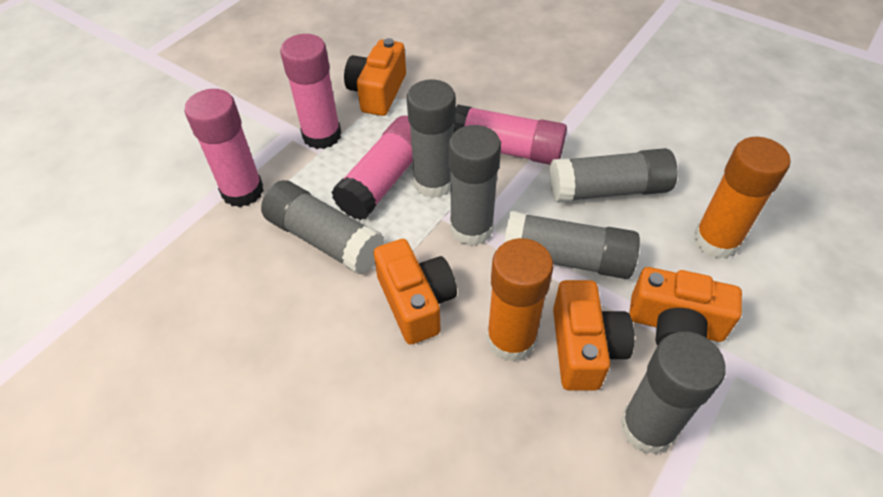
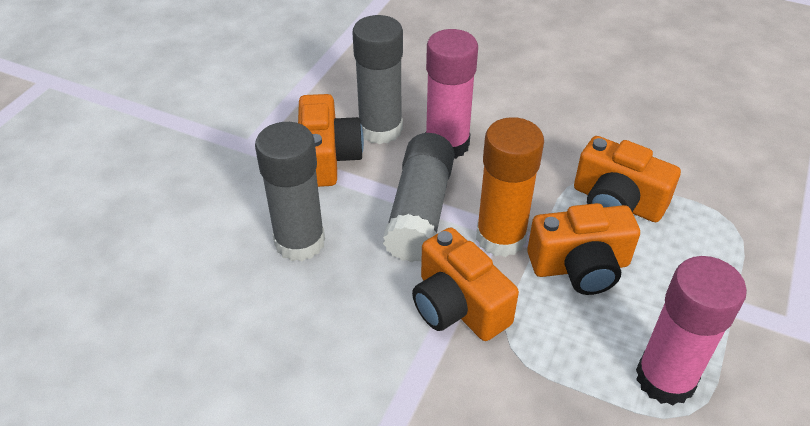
grey glue stick: [261,180,384,274] [407,79,456,198] [449,125,501,246] [504,211,640,279] [549,148,678,203] [620,332,726,455] = 6 -> [255,122,325,261] [352,15,403,144] [383,133,455,262] = 3
orange glue stick: [486,238,553,362] [693,137,790,259] = 2 -> [476,117,544,257] = 1
pink glue stick: [184,89,264,207] [280,34,341,149] [331,116,413,220] [454,105,567,165] = 4 -> [425,29,478,159] [636,256,747,405] = 2

